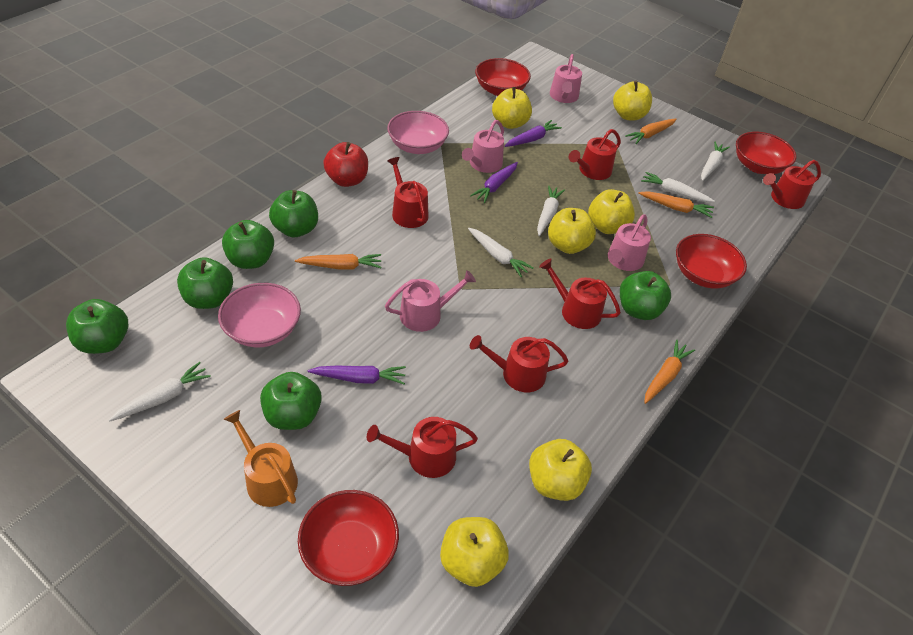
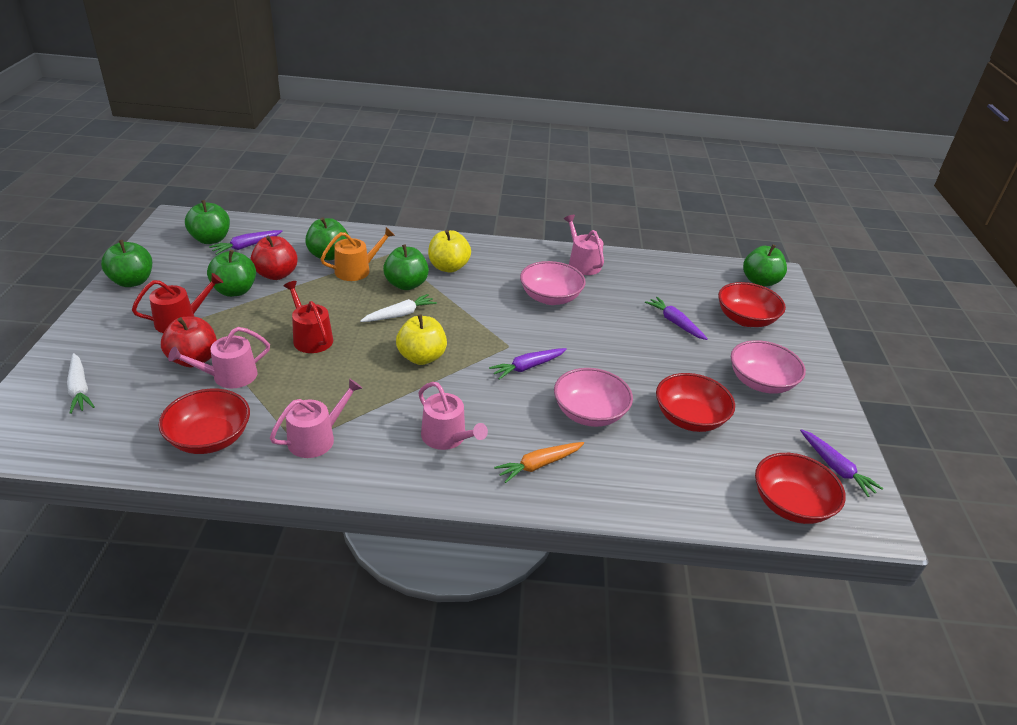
orange carrot: [295,254,381,270] [625,119,677,144] [638,191,714,218] [644,340,695,404] = 4 -> [494,442,584,483] = 1
pink bowl: [218,283,301,347] [387,111,449,154] = 2 -> [520,261,586,305] [554,368,633,427] [731,340,806,394] = 3
purple carrot: [308,366,406,384] [470,162,518,203] [505,120,562,147] = 3 -> [209,230,283,255] [489,348,567,380] [645,297,708,340] [800,429,883,497] = 4
red apple: [323,142,368,187] = 1 -> [161,316,217,367] [251,236,298,280] = 2
red watering can: [367,417,478,478] [387,157,429,228] [470,335,568,392] [539,258,621,329] [569,129,621,180] [763,160,821,209] = 6 -> [132,273,223,333] [283,281,333,353] = 2
white carrot: [109,362,211,422] [468,228,533,277] [537,185,565,236] [641,172,715,202] [701,142,730,181] = 5 -> [67,353,95,414] [360,294,437,322] = 2
yellow apple: [440,517,509,587] [492,87,532,129] [529,439,592,501] [548,208,596,254] [588,189,635,234] [613,81,652,121] = 6 -> [396,315,447,365] [428,230,471,273] = 2

